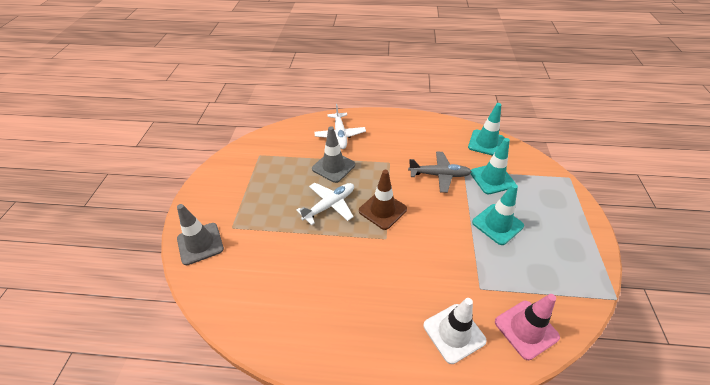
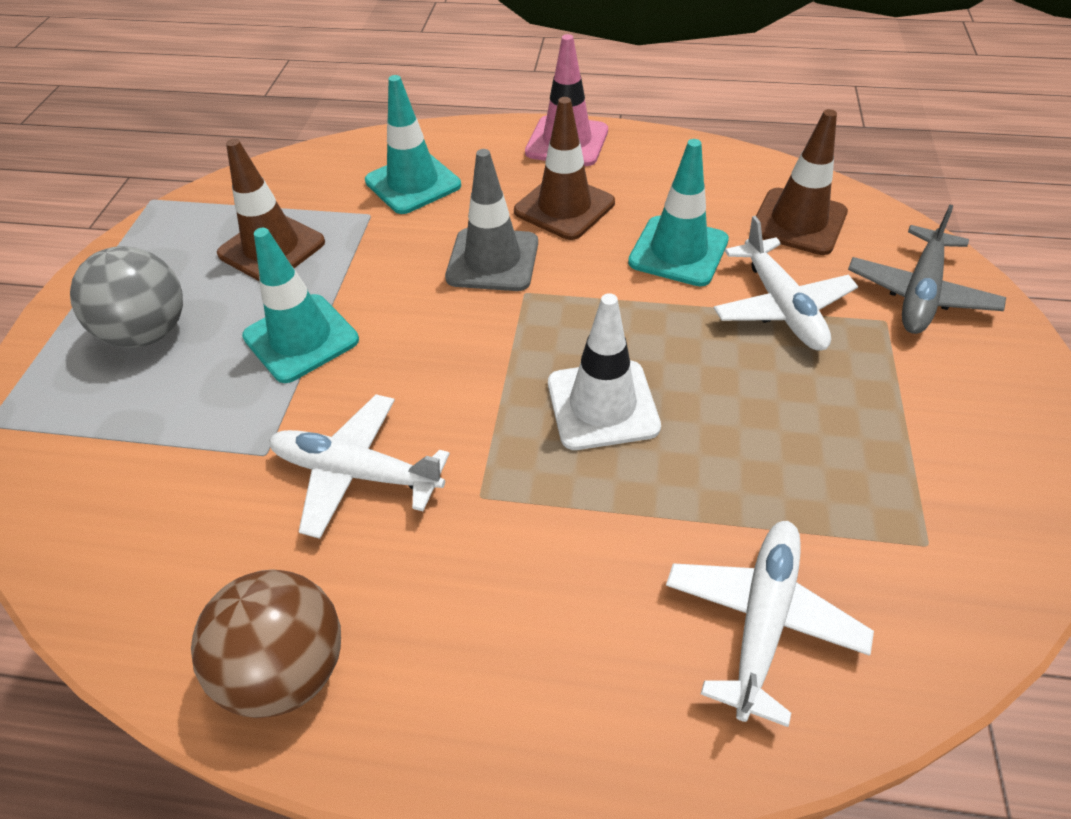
brown ball: none = 0 -> [191,569,341,718] = 1
brown traffic cone: [359,170,407,230] = 1 -> [217,139,325,281] [514,97,615,240] [756,109,848,255] = 3
grey ball: none = 0 -> [70,246,183,348] = 1
grey traffic cone: [177,204,224,265] [312,126,355,183] = 2 -> [445,149,538,291] = 1
white plane: [296,183,354,225] [314,104,366,149] = 2 -> [269,394,450,539] [666,521,874,727] [714,216,858,351] = 3

